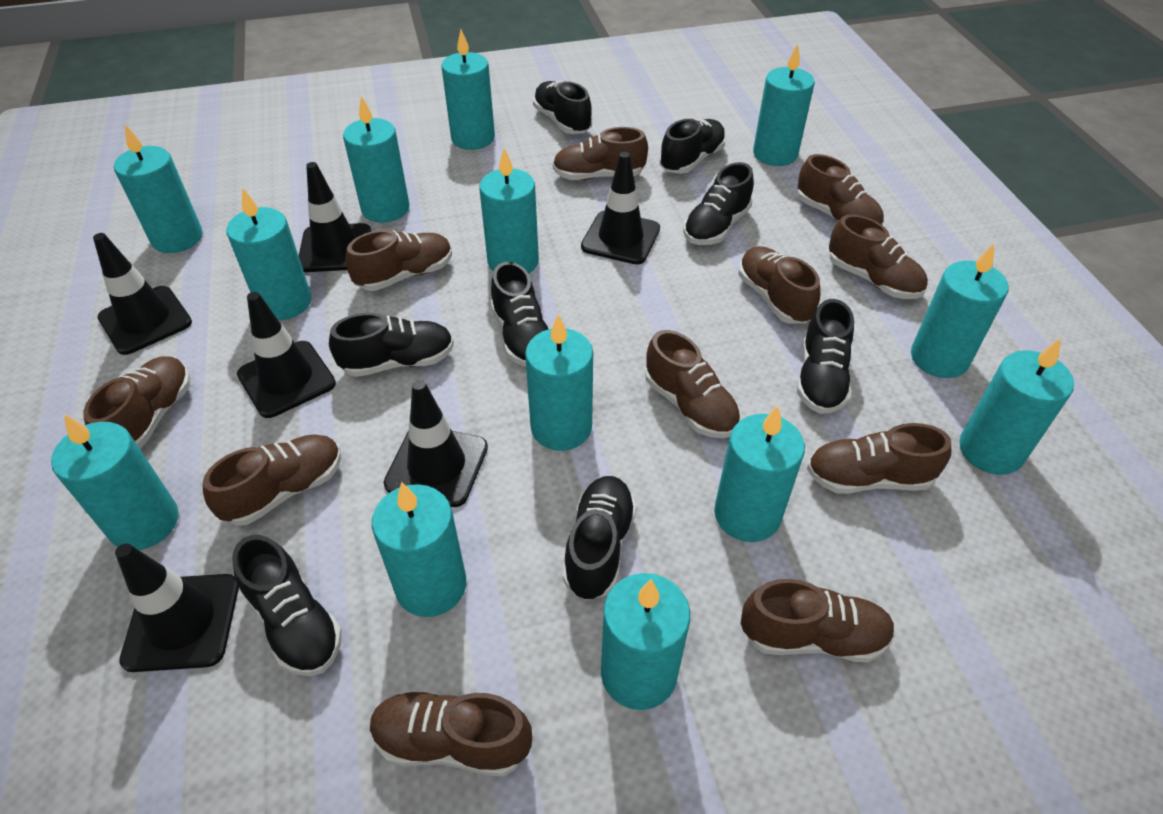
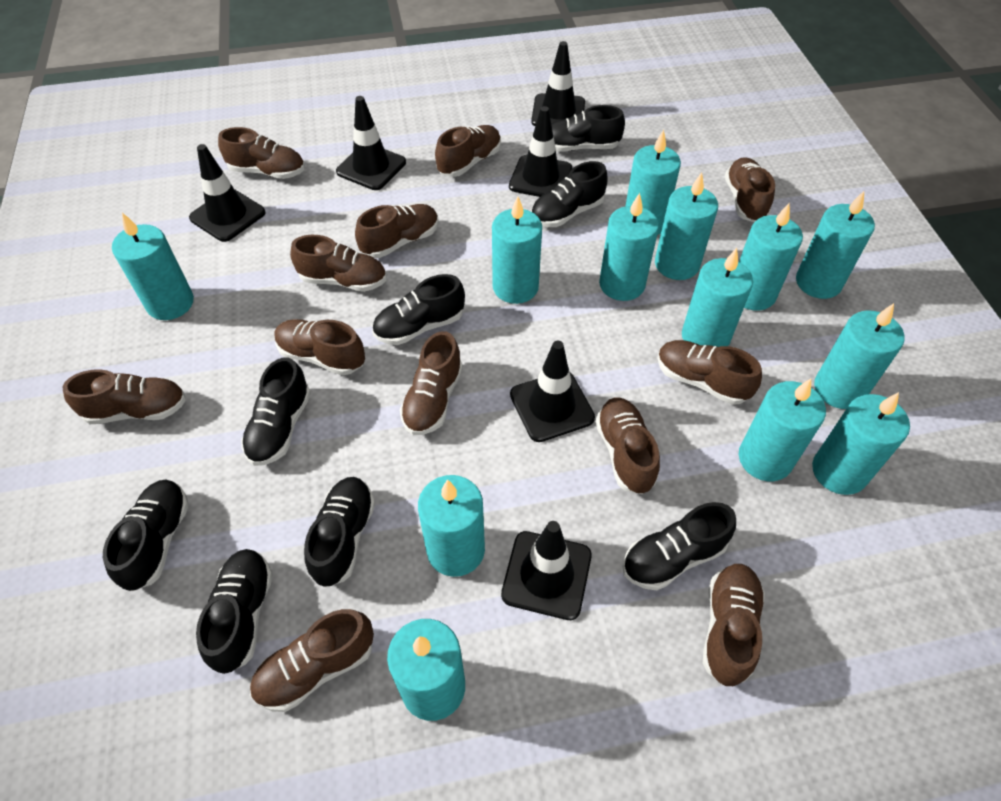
brown shoe: [83,356,191,449] [203,435,341,526] [346,230,452,291] [370,691,532,777] [553,127,648,180] [646,330,741,438] [738,246,820,324] [741,579,895,662] [797,154,884,225] [807,423,951,494] [829,214,928,299] = 11 -> [62,369,186,424] [218,127,305,179] [250,609,374,712] [275,319,365,375] [290,235,386,292] [355,204,439,258] [400,331,463,435] [435,125,501,177] [595,397,660,494] [658,340,762,405] [703,564,765,686] [725,157,775,222] = 12

